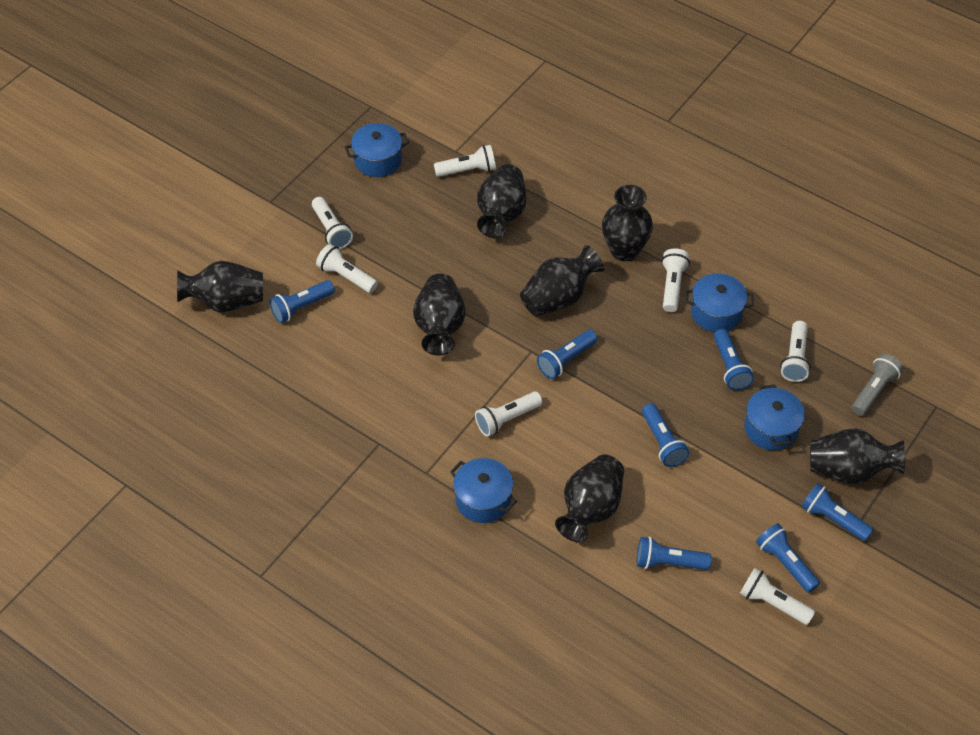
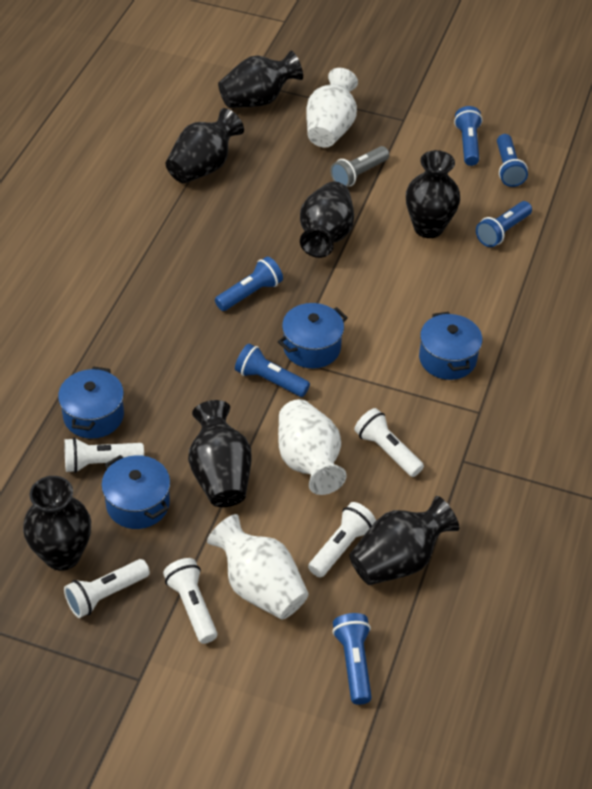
blue flashlight: [269,280,335,323] [537,330,598,379] [637,537,711,570] [642,403,689,467] [714,329,754,390] [756,523,820,593] [801,483,873,541] = 7 -> [215,257,283,311] [235,343,310,397] [332,613,372,705] [454,106,483,166] [476,201,532,247] [497,134,528,187] = 6
white flashlight: [312,197,353,249] [316,244,378,293] [434,145,496,177] [475,392,542,437] [661,248,690,312] [740,568,815,625] [780,321,811,382] = 7 -> [64,438,144,473] [64,559,150,618] [163,558,217,644] [308,502,376,578] [354,408,424,477] = 5
white vase: none = 0 -> [207,514,309,620] [278,399,347,495] [306,68,358,148] = 3

